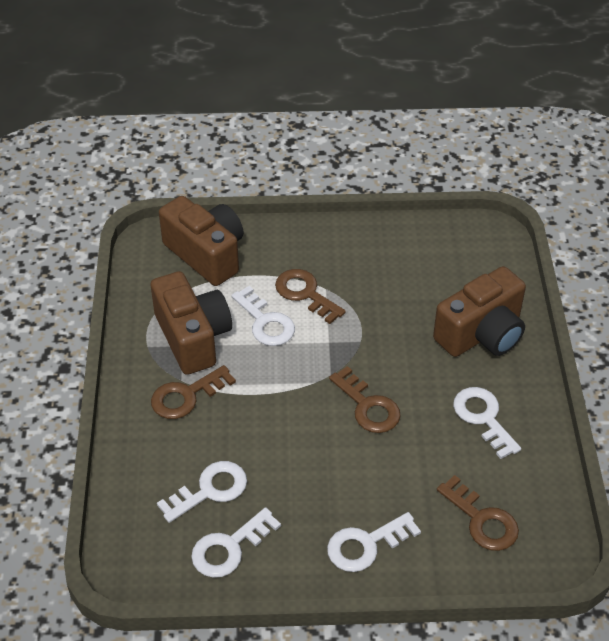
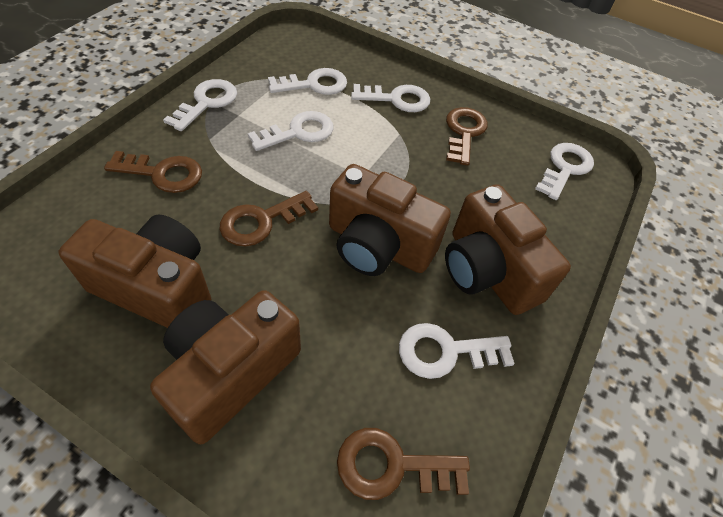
brown camera: [151,271,232,375] [159,196,243,286] [433,266,526,357] = 3 -> [58,214,211,328] [150,290,301,444] [329,164,451,276] [445,184,571,315] = 4
white key: [157,461,247,523] [191,507,281,578] [231,286,295,346] [327,512,421,572] [453,387,521,459] = 5 -> [163,79,237,131] [248,111,334,151] [268,68,347,95] [351,84,430,112] [399,323,515,379] [535,143,594,200] = 6

